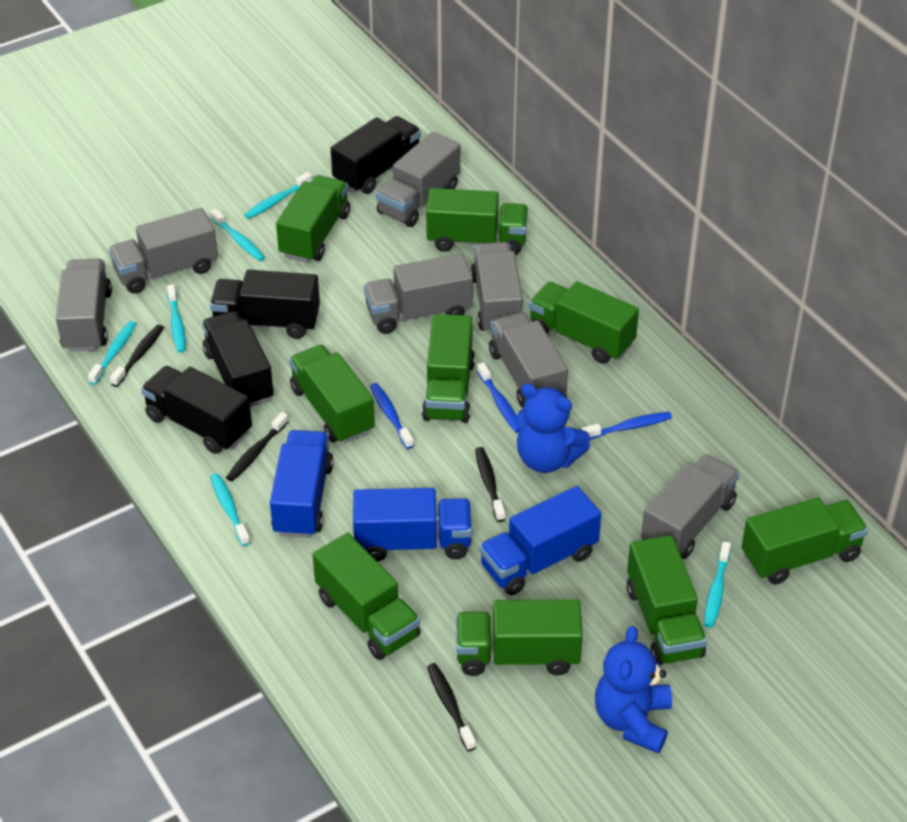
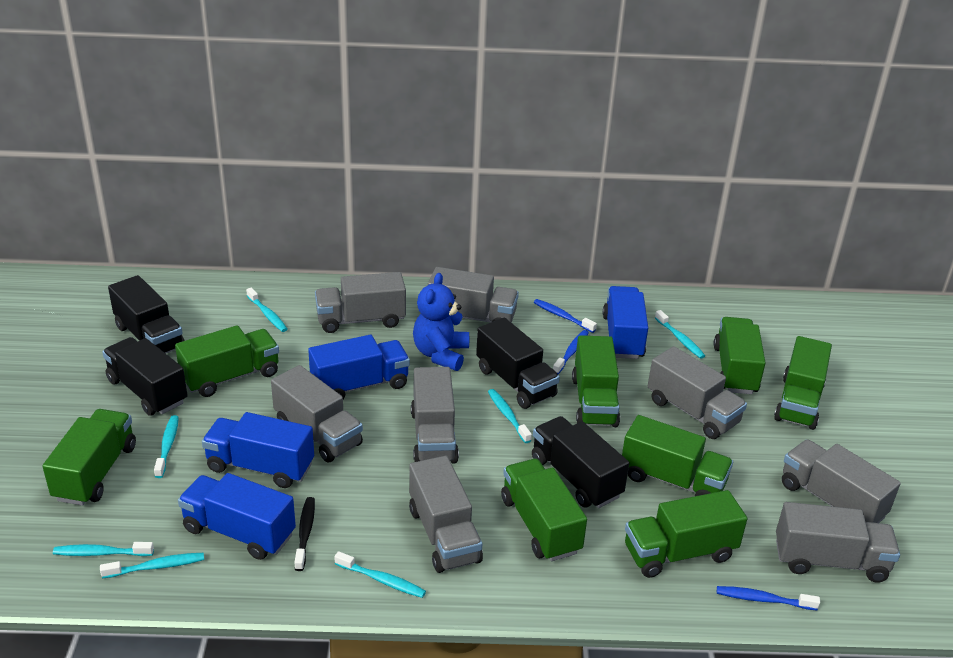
black toothbrush: [110,325,164,387] [226,412,289,481] [427,663,476,751] [475,447,505,522] = 4 -> [294,497,315,571] = 1
blue teddy bear: [516,383,590,473] [595,626,672,754] = 2 -> [413,273,469,371] = 1
blue truck: [270,430,334,538] [353,488,472,561] [479,486,601,595] = 3 -> [178,473,296,560] [202,412,314,488] [308,335,410,399] [603,286,648,359] = 4
green truck: [276,175,350,263] [289,345,375,444] [313,533,420,660] [422,314,475,423] [426,188,528,255] [456,599,583,676] [529,281,639,364] [627,535,707,665] [741,497,868,584] = 9 -> [42,409,136,506] [175,325,279,397] [501,459,587,561] [572,335,620,427] [622,415,733,496] [625,490,747,578] [713,317,766,394] [774,336,832,430] = 8
grey truck: [56,259,112,352] [109,208,218,294] [364,254,473,334] [376,132,461,227] [470,242,523,334] [489,312,568,408] [641,454,739,559] = 7 -> [271,365,363,462] [315,272,406,333] [409,456,483,573] [411,367,459,463] [428,267,519,323] [648,346,747,439] [776,502,900,582] [782,439,901,523] = 8
turquoise toothbrush: [88,321,136,385] [167,284,186,353] [210,208,265,261] [210,473,250,546] [244,172,312,219] [704,541,731,628] = 6 -> [53,542,154,556] [100,553,204,578] [154,415,179,478] [246,288,288,332] [334,551,426,598] [488,389,532,443] [655,310,705,359] = 7

